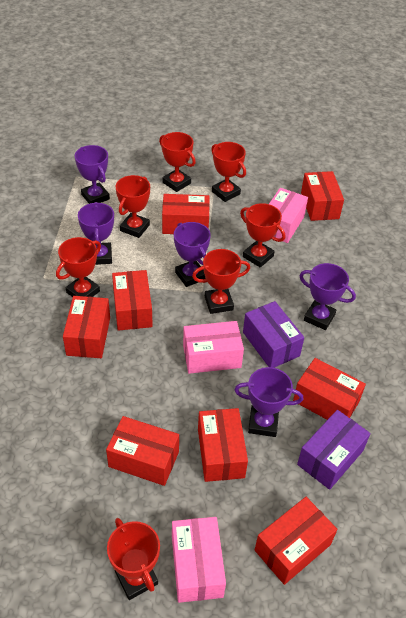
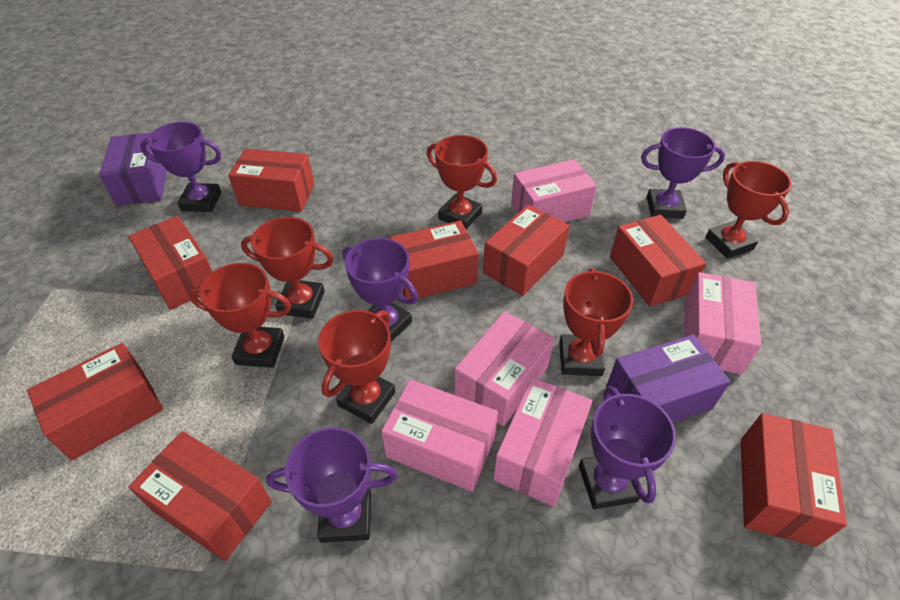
pink box: [172,517,226,603] [183,321,244,374] [269,188,308,243] = 3 -> [381,379,498,492] [455,311,554,427] [493,377,592,507] [511,159,597,222] [684,272,761,374] = 5
red trophy: [56,237,101,297] [107,518,160,600] [116,175,150,238] [159,132,196,192] [192,249,250,314] [211,142,246,202] [240,203,285,268] = 7 -> [189,263,291,368] [241,217,334,319] [318,310,395,424] [427,135,497,229] [559,268,633,376] [705,161,792,259] = 6

